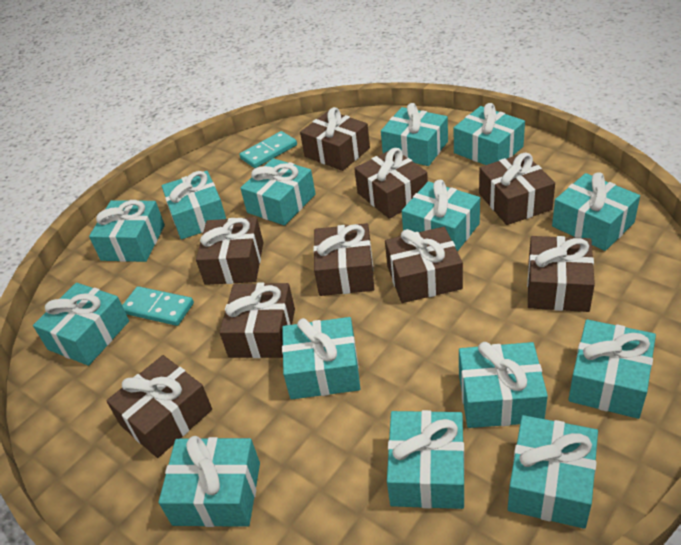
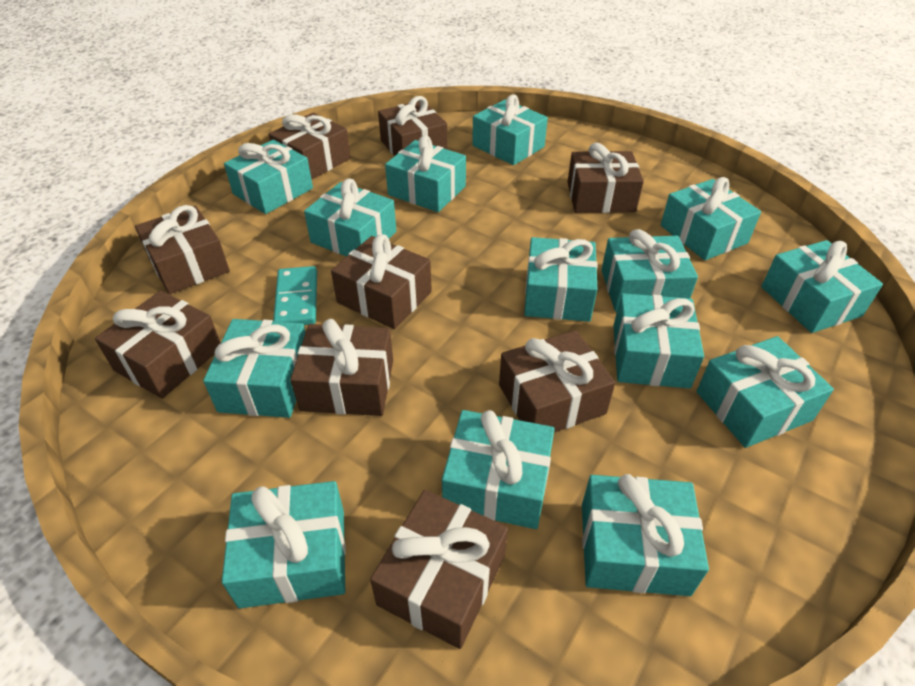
turquoise domino: [122,286,194,326] [239,131,297,168] = 2 -> [273,266,317,325] = 1

